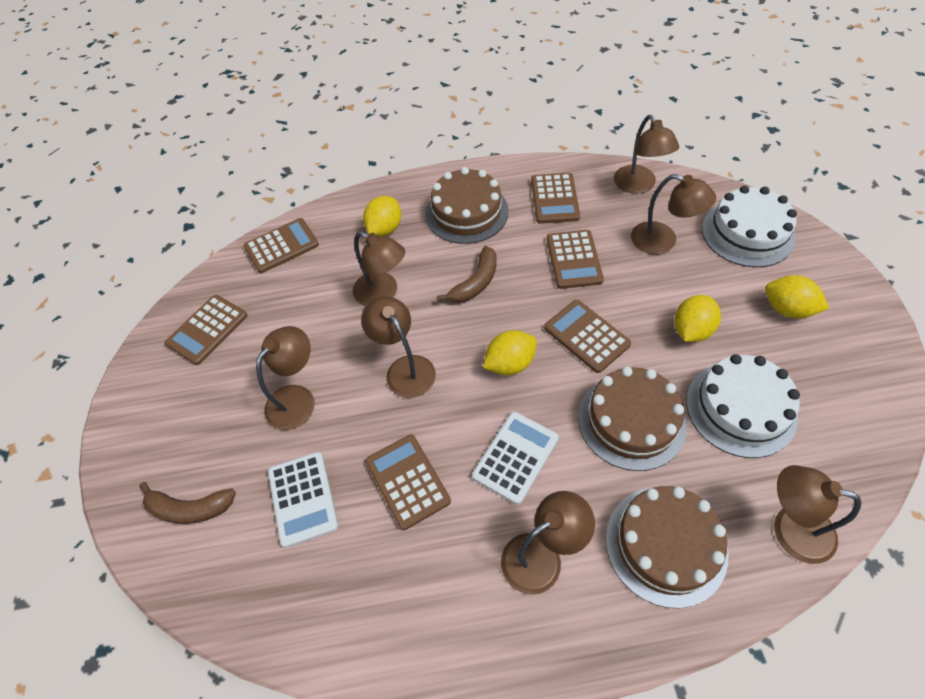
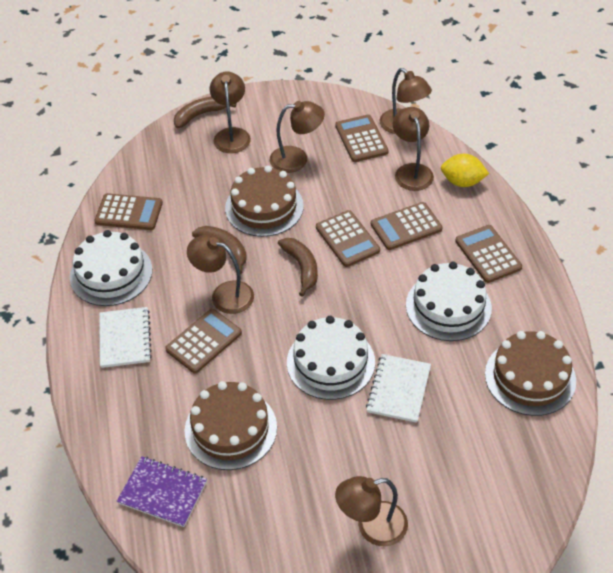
brown banana: [139,482,236,524] [437,246,496,303] = 2 -> [174,97,236,128] [192,226,247,274] [278,238,318,297] = 3
brown lamp: [256,326,315,430] [353,231,405,306] [361,296,436,398] [501,491,595,595] [614,115,679,194] [631,174,716,254] [774,465,861,564] = 7 -> [187,234,254,314] [210,71,251,153] [270,101,325,173] [335,476,408,547] [380,68,432,134] [393,107,434,191] = 6
purple notebook: none = 0 -> [117,456,207,527] = 1
white cake: [686,354,800,458] [702,186,797,267] = 2 -> [70,230,152,306] [287,316,375,400] [406,262,492,341] = 3
white calculator: [268,452,338,548] [472,412,559,505] = 2 -> none = 0
white notebook: none = 0 -> [99,307,152,368] [366,354,431,423] = 2
yellow lemon: [363,196,401,236] [483,330,537,375] [674,295,721,342] [765,275,829,319] = 4 -> [441,154,489,187] = 1

